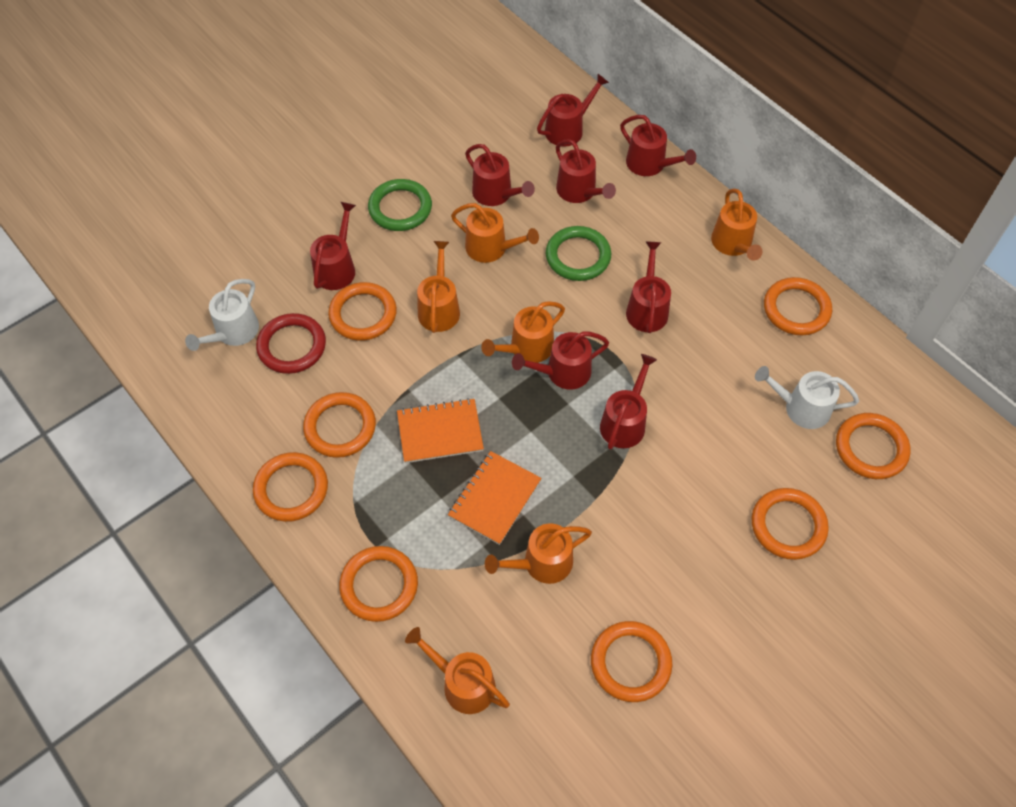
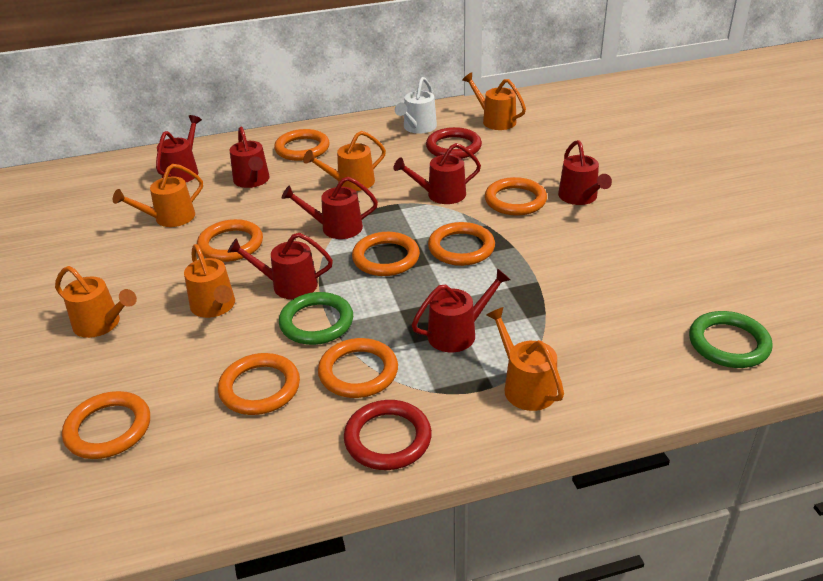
orange notebook: [397,398,484,463] [448,451,542,545] = 2 -> none = 0
red ring: [256,313,326,374] = 1 -> [344,400,432,470] [426,127,482,159] = 2
red watering can: [310,202,356,290] [465,144,535,206] [512,331,609,390] [537,74,609,147] [556,139,616,203] [600,354,657,450] [620,115,696,176] [626,241,671,333] = 8 -> [156,115,202,182] [227,233,333,299] [230,127,270,188] [282,177,378,239] [393,143,481,204] [412,268,511,352] [558,140,612,205] = 7
white watering can: [185,279,259,351] [755,366,859,429] = 2 -> [395,77,437,134] = 1

